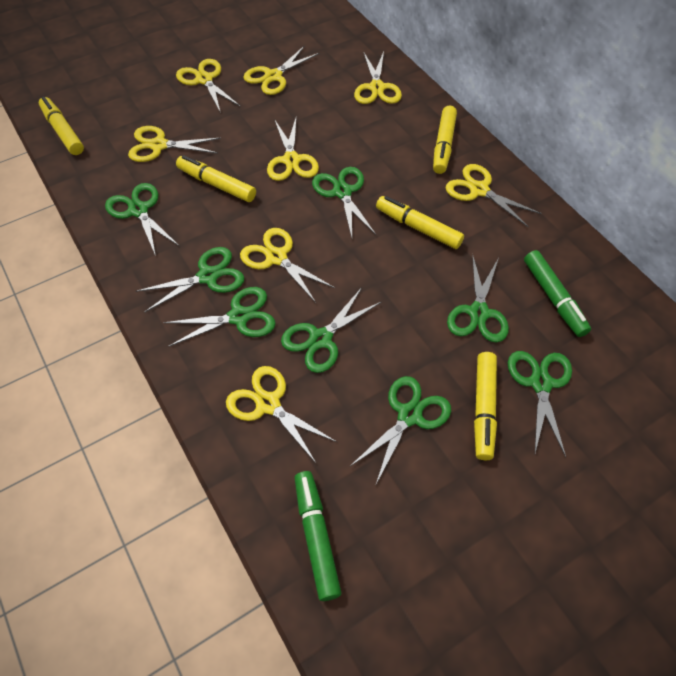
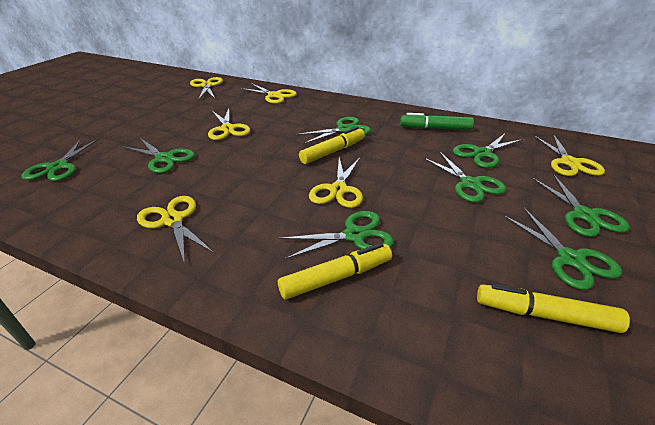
green marker: [295,471,341,601] [524,250,591,337] = 2 -> [400,113,474,130] = 1
yellow marker: [39,97,84,155] [176,155,256,202] [376,196,464,249] [433,106,457,174] [474,352,497,460] = 5 -> [278,243,392,300] [299,127,365,164] [477,284,630,333] = 3
yellow scissors: [128,126,221,162] [176,59,241,113] [226,366,338,463] [240,228,335,303] [243,45,320,95] [267,118,319,181] [354,51,402,104] [446,164,542,227] = 8 -> [137,196,214,264] [190,77,223,100] [208,108,250,140] [240,83,297,104] [309,157,363,208] [533,134,605,176] = 6

